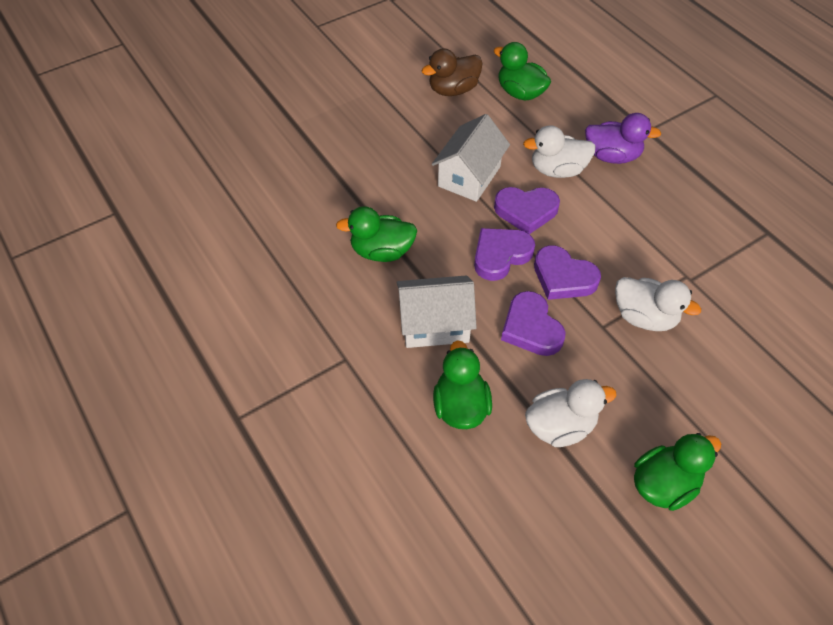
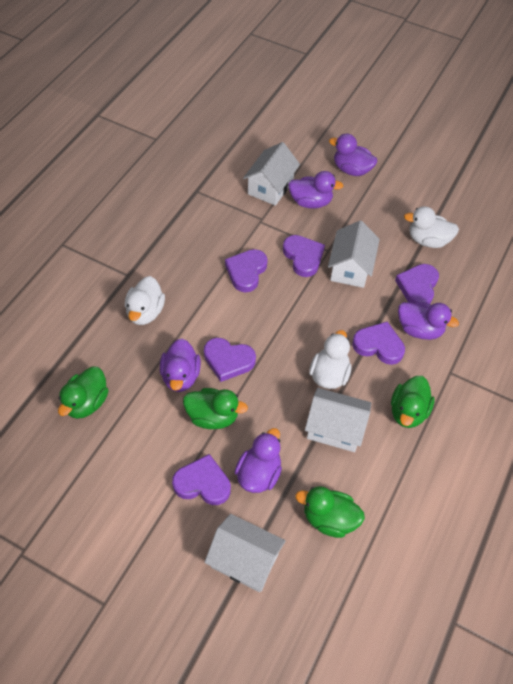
brown duck: [422,48,483,96] = 1 -> none = 0
purple duck: [585,113,661,164] = 1 -> [160,339,201,392] [235,428,282,493] [288,171,343,209] [329,134,377,176] [398,301,459,340] = 5
purple heart: [474,228,535,281] [494,187,560,234] [501,291,566,356] [534,246,601,300] = 4 -> [172,454,231,505] [204,338,256,382] [225,249,268,292] [283,235,325,277] [352,321,405,365] [395,264,439,304] = 6
white house: [396,275,477,348] [432,114,510,202] = 2 -> [204,514,286,592] [243,142,300,206] [305,388,371,452] [328,220,380,288] = 4

